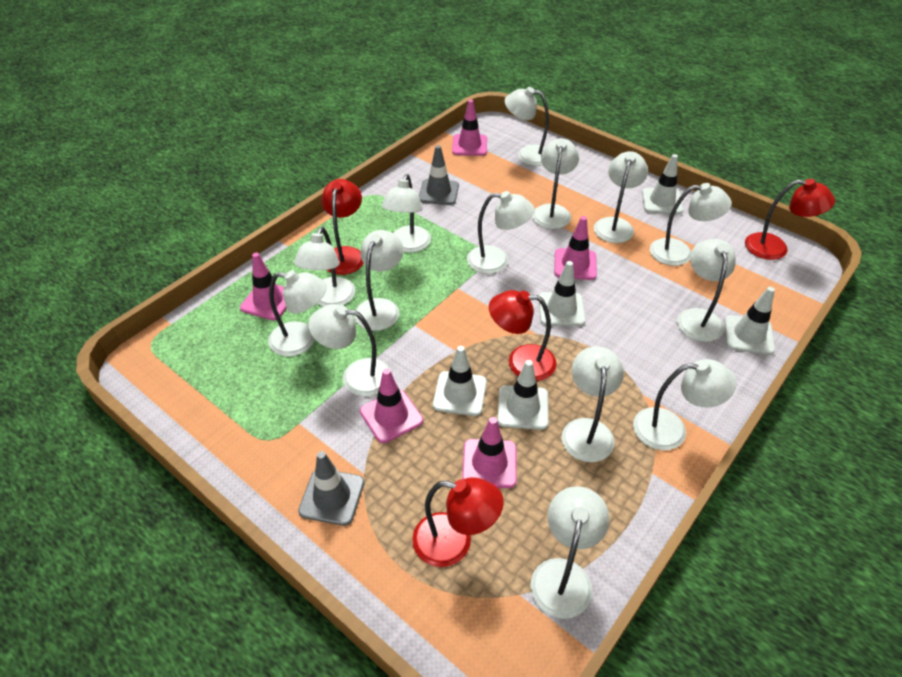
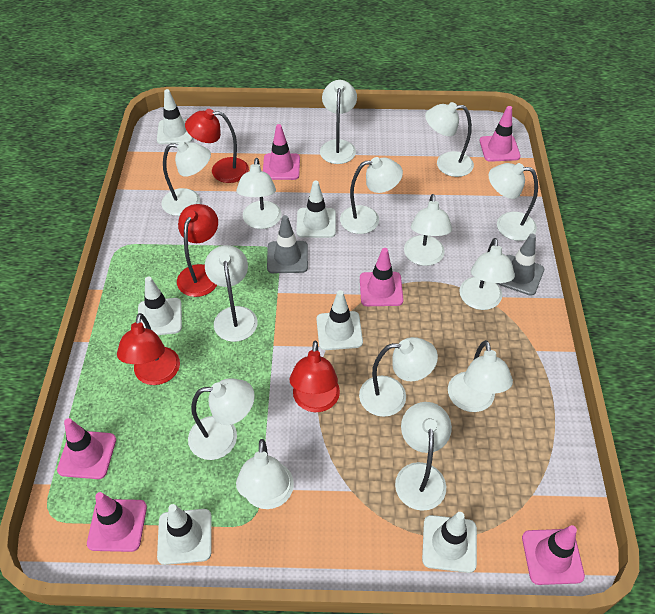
pink traffic cone: [240,253,287,320] [360,368,423,443] [452,100,487,156] [462,417,517,488] [554,216,597,280] = 5 -> [57,418,116,479] [87,492,147,552] [263,124,300,180] [360,248,403,306] [480,106,520,162] [522,525,585,585] = 6
white traffic cone: [433,346,487,416] [497,360,549,430] [539,261,586,326] [642,154,683,214] [724,287,775,355] = 5 -> [138,277,182,335] [157,89,193,144] [157,504,212,565] [296,181,336,238] [316,290,363,350] [422,512,477,573] = 6

